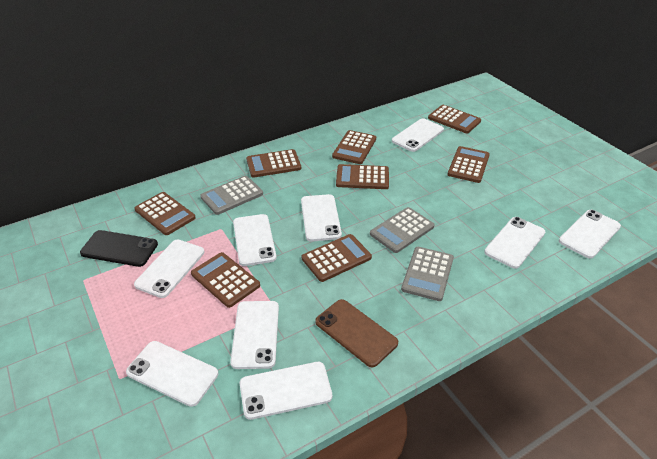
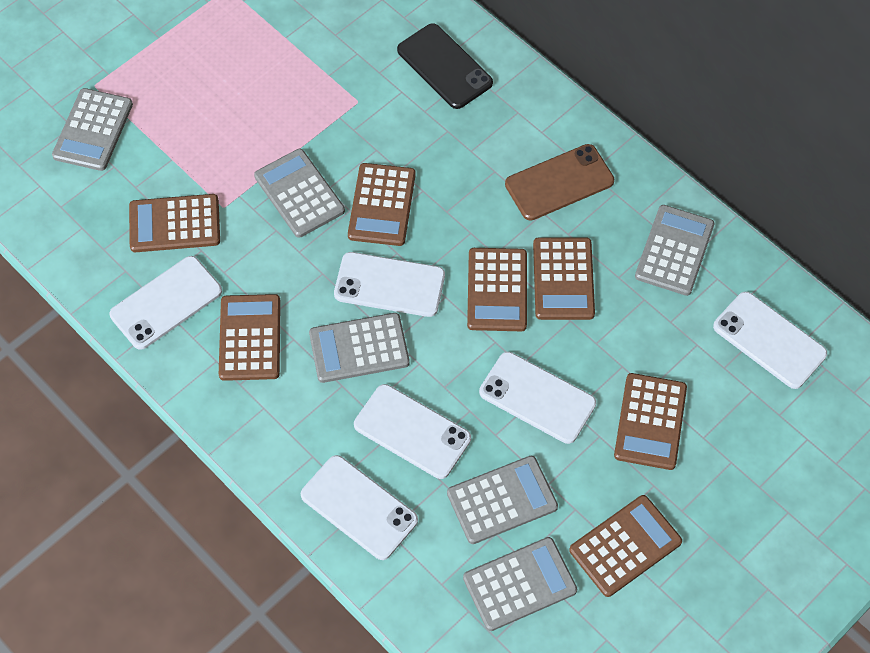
brown calculator: [134,192,196,235] [191,252,260,308] [246,149,301,178] [302,234,372,282] [332,130,376,164] [336,164,389,189] [428,105,481,133] [448,146,490,183] = 8 -> [129,194,220,252] [219,294,281,381] [348,163,416,246] [467,248,527,331] [533,237,595,320] [569,495,682,597] [614,373,687,470] = 7
grey calculator: [200,176,263,215] [370,207,435,253] [401,247,454,301] = 3 -> [52,88,133,171] [254,149,345,238] [309,313,410,383] [447,456,558,544] [463,537,577,631] [635,205,714,296] = 6
white phone: [126,341,218,407] [134,239,204,298] [230,301,279,369] [233,214,277,266] [240,362,332,420] [301,194,342,241] [392,118,444,152] [484,217,545,269] [559,210,621,259] = 9 -> [109,256,222,350] [301,455,418,560] [334,252,445,317] [354,384,471,479] [479,352,596,444] [713,292,827,389] = 6

